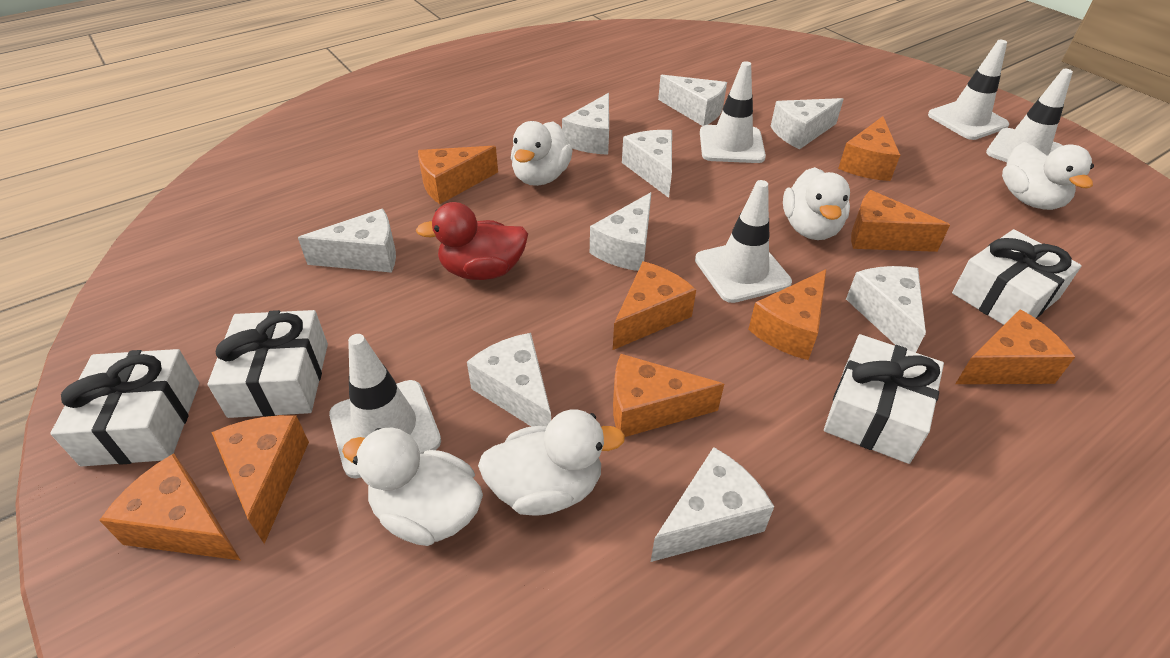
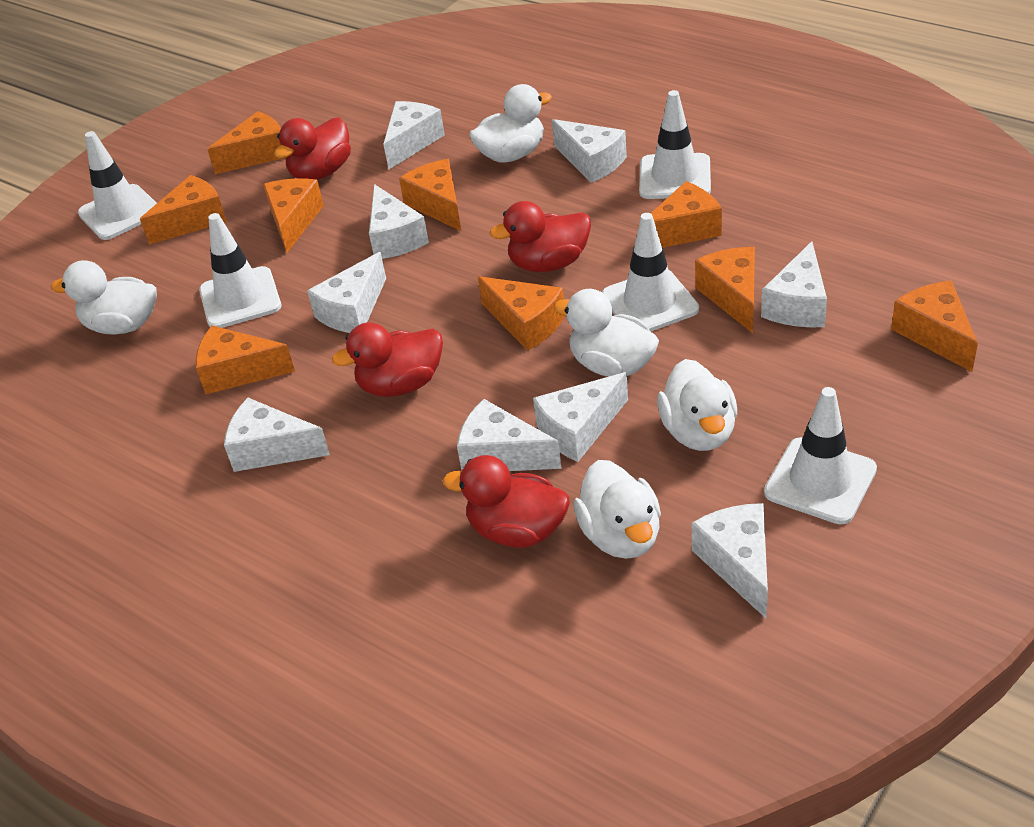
red duck: [416,202,528,280] = 1 -> [274,117,351,180] [332,322,443,397] [443,455,569,548] [490,201,591,272] = 4
white gift: [50,349,199,467] [208,310,328,418] [824,334,944,464] [952,229,1082,325] = 4 -> none = 0

